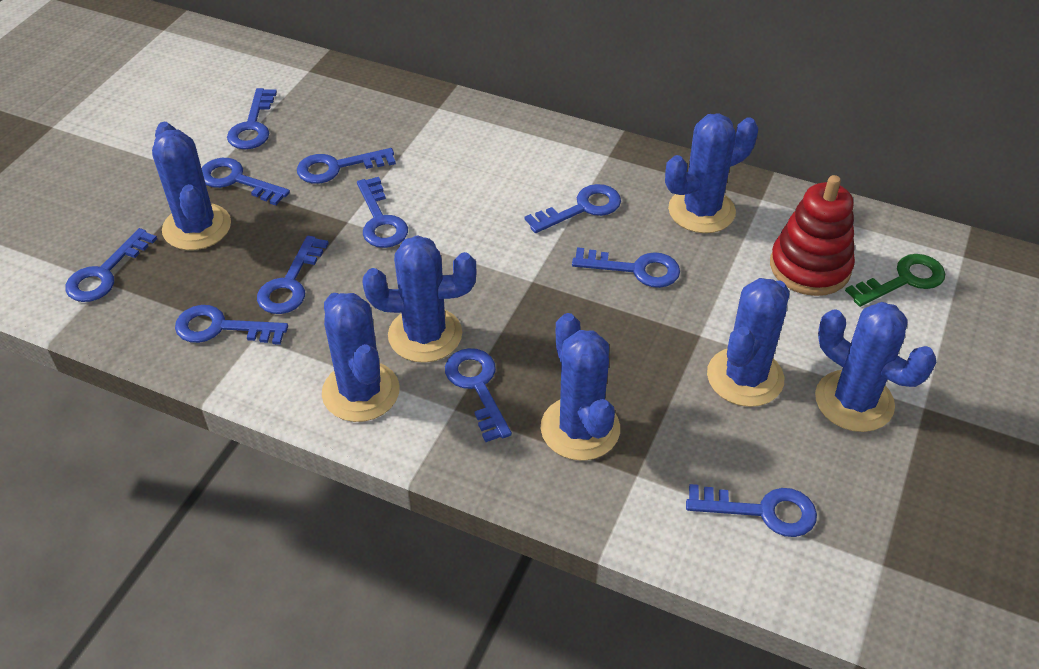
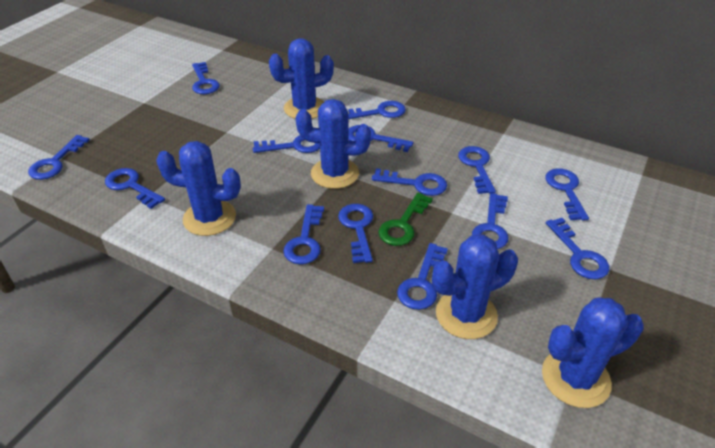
blue cactus: [152,122,231,250] [322,293,400,422] [363,235,476,363] [541,313,620,461] [665,113,758,233] [707,278,790,407] [815,302,936,432] = 7 -> [156,141,241,236] [269,38,334,119] [296,99,371,189] [432,235,518,339] [542,297,644,408] = 5
blue key: [65,228,157,302] [175,305,288,345] [202,158,290,205] [227,88,277,149] [257,236,329,314] [297,148,396,184] [357,177,408,248] [445,348,512,442] [525,184,621,233] [572,247,680,288] [686,484,817,537] = 11 -> [28,135,90,180] [105,168,165,209] [192,62,220,94] [253,135,320,153] [283,204,324,264] [338,204,373,263] [348,101,406,119] [348,125,413,152] [372,168,447,196] [397,243,448,310] [458,146,496,194] [472,193,508,249] [545,168,589,221] [546,218,609,279] = 14
red stacking toy: [770,175,855,296] = 1 -> none = 0

